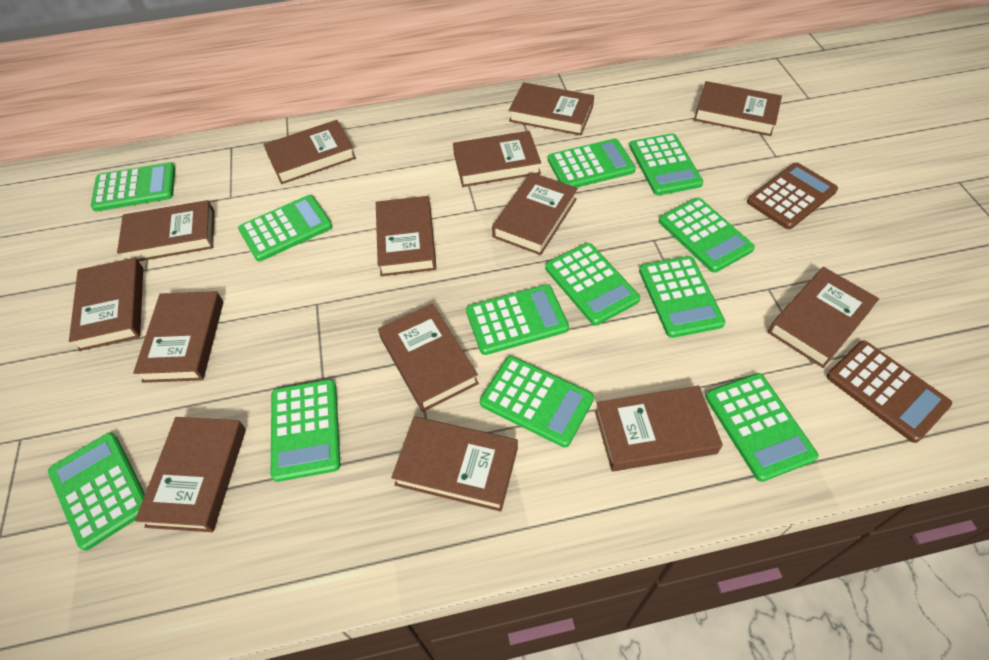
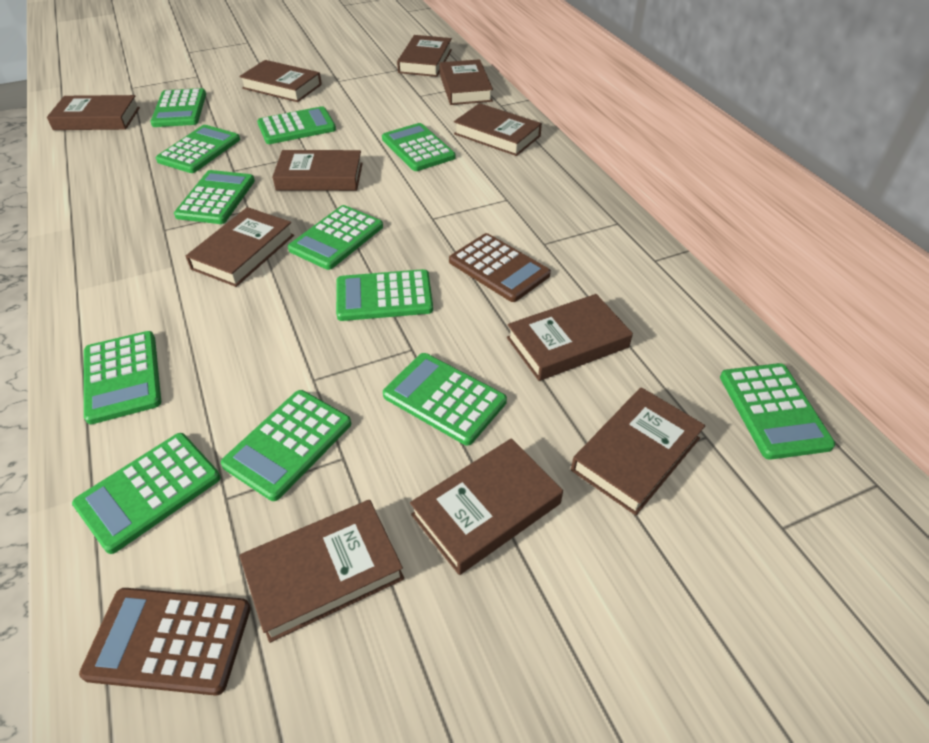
brown book: [69,258,143,351] [117,200,215,261] [133,291,223,383] [135,417,246,532] [263,120,356,184] [376,196,437,276] [378,304,479,412] [391,416,518,512] [453,131,541,187] [492,172,578,255] [509,82,594,135] [595,386,723,472] [694,81,782,136] [768,267,879,368] = 14 -> [47,95,140,130] [186,207,294,287] [239,60,322,102] [239,500,404,643] [272,150,363,191] [397,35,452,77] [410,438,563,575] [439,59,493,105] [454,103,542,156] [507,294,633,381] [571,387,705,515] = 11

